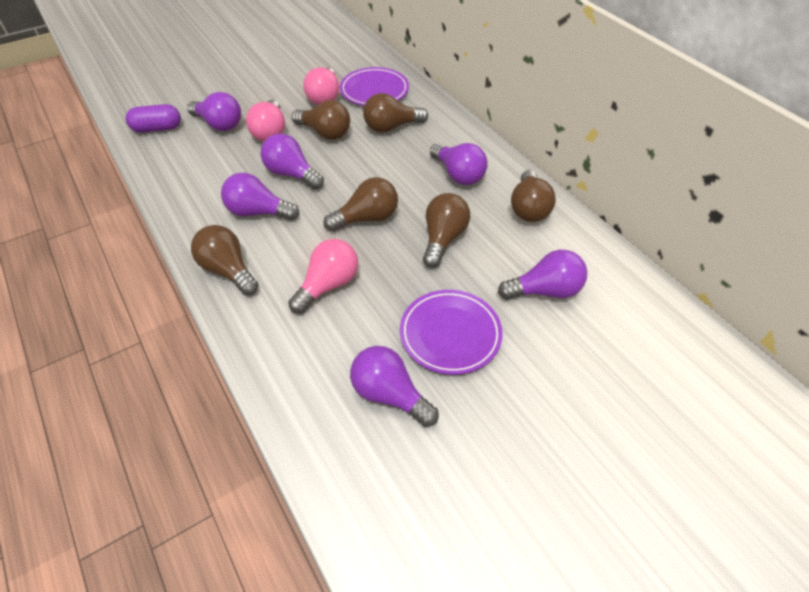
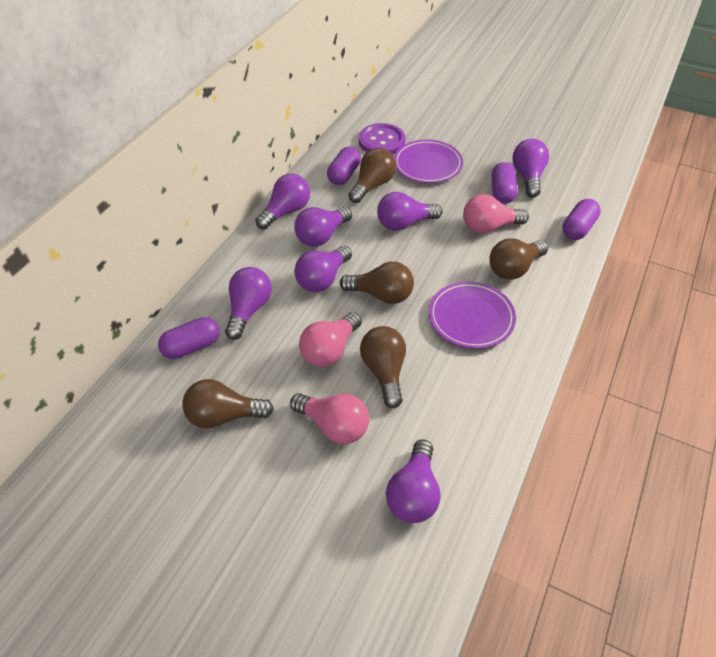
brown light bulb: [191,225,259,295] [292,100,350,140] [323,177,398,231] [363,93,428,133] [423,193,470,268] [511,170,556,222] = 6 -> [182,379,274,428] [340,262,414,304] [348,148,396,203] [360,326,406,408] [489,238,548,280] = 5
purple button: none = 0 -> [358,123,405,154] = 1
purple capsule: [126,104,181,133] = 1 -> [158,317,220,359] [327,146,361,185] [491,162,517,204] [562,199,601,240] = 4
purple light bulb: [187,92,241,131] [221,173,299,220] [260,134,324,189] [350,346,439,427] [430,143,488,185] [498,250,587,300] = 6 -> [225,267,272,340] [256,174,310,229] [294,207,352,247] [294,246,352,292] [377,192,442,231] [386,439,440,523] [513,139,549,197] = 7

